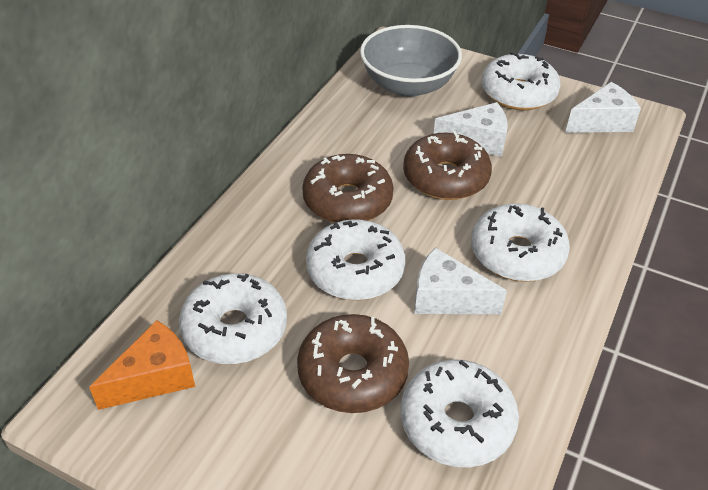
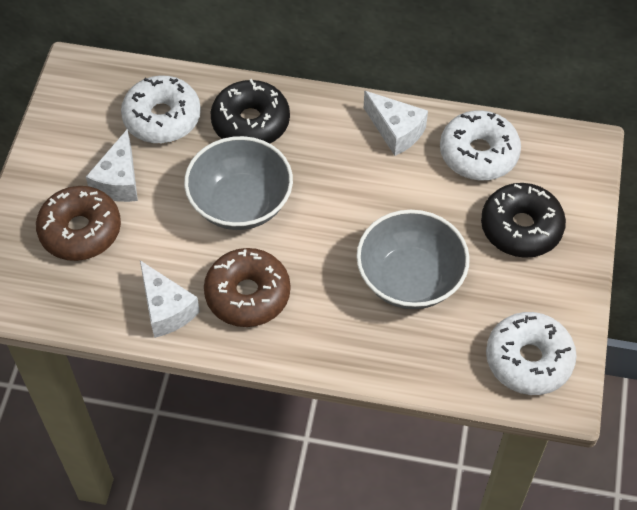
black donut: none = 0 -> [211,79,290,144] [481,183,566,258] = 2
brown donut: [297,314,409,413] [302,154,394,222] [403,131,492,200] = 3 -> [36,186,121,261] [204,248,290,327] = 2
grey bowl: [360,25,462,97] = 1 -> [184,136,293,230] [356,210,470,309] = 2
orange cheese: [89,320,195,410] = 1 -> none = 0
white donut: [179,273,287,364] [306,219,405,300] [401,359,519,467] [471,204,570,282] [482,52,561,110] = 5 -> [121,75,201,143] [440,110,521,181] [486,312,577,395] = 3

